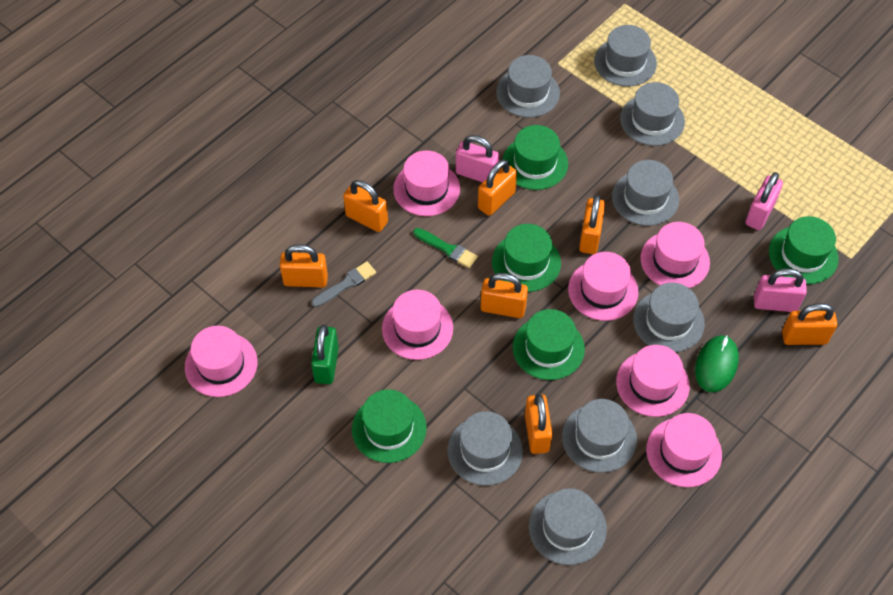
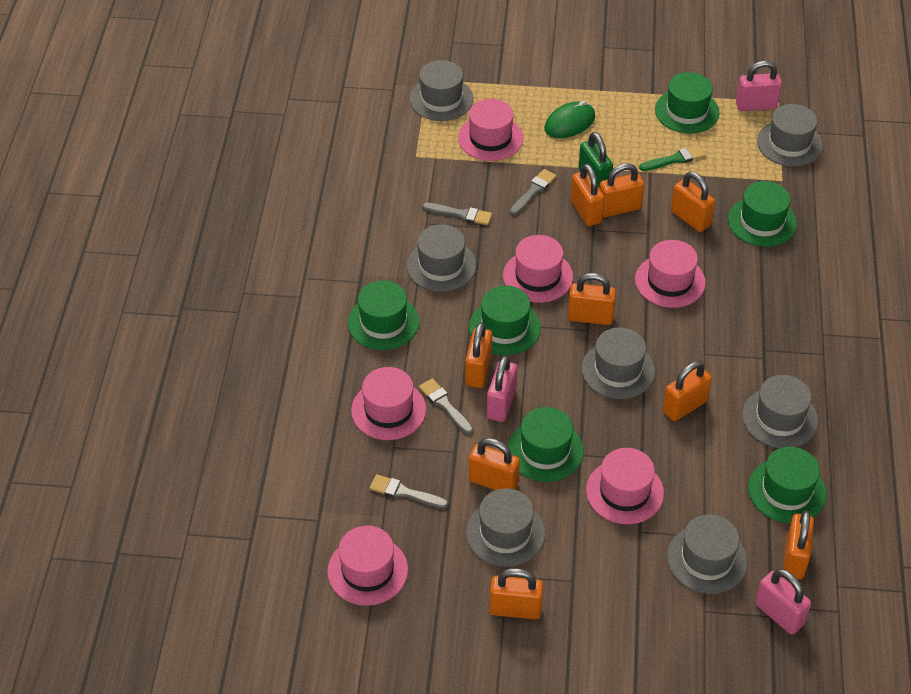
green hat: [352,389,427,463] [492,224,561,292] [503,125,568,190] [513,309,585,380] [769,216,838,284] = 5 -> [347,280,419,350] [469,285,541,355] [508,407,584,482] [655,72,720,133] [728,181,797,247] [748,447,826,523] = 6
grey brush: [311,261,376,307] = 1 -> [370,474,449,509] [419,378,473,435] [422,203,492,225] [510,169,556,216] = 4
grey hat: [448,411,523,486] [496,55,560,118] [529,488,607,565] [562,399,637,473] [594,25,657,87] [612,160,679,226] [620,82,685,146] [633,283,705,352] = 8 -> [407,224,476,292] [410,60,473,121] [466,488,545,567] [581,327,655,399] [667,514,748,594] [742,375,818,448] [757,104,823,166] = 7
orange padlock: [280,244,328,288] [343,180,388,232] [478,160,517,216] [481,273,528,318] [525,394,553,454] [579,195,605,254] [782,303,837,345] = 7 -> [465,322,492,388] [469,438,520,490] [489,568,543,620] [568,273,616,325] [571,164,605,226] [599,163,644,217] [663,361,712,421] [671,172,715,232] [783,510,814,579] = 9
pink hat: [185,326,258,397] [382,290,453,360] [393,150,460,216] [568,252,638,321] [616,345,690,417] [641,222,710,288] [646,413,722,487] = 7 -> [327,526,408,606] [351,367,426,440] [458,99,523,161] [503,235,573,303] [586,448,664,524] [635,240,706,308] = 6

